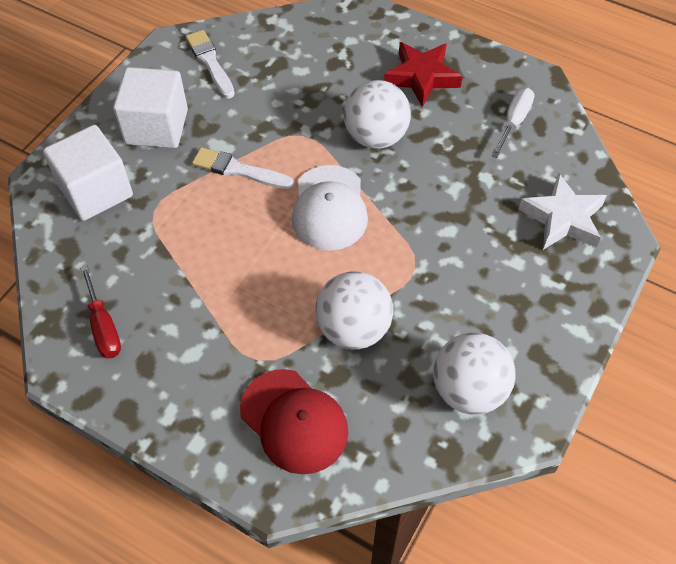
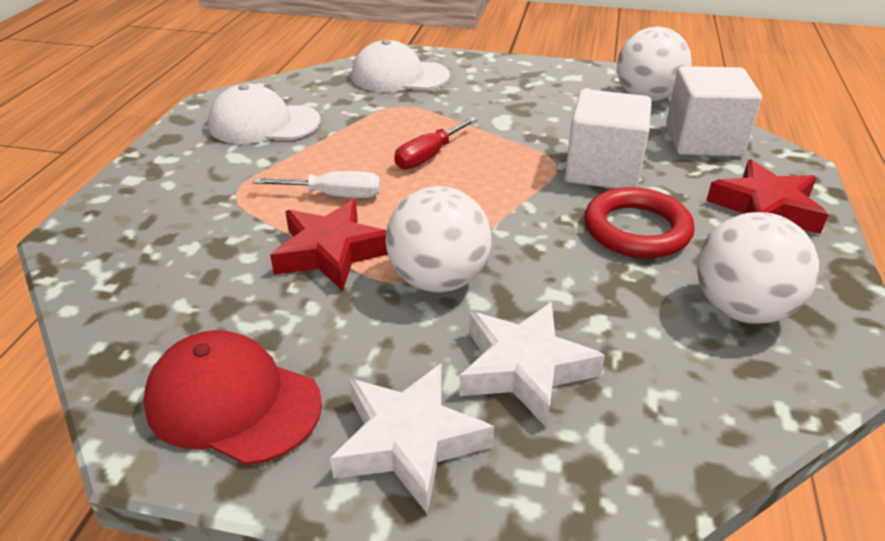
red ring: none = 0 -> [584,187,695,258] = 1
red star: [384,42,463,107] = 1 -> [270,200,388,291] [706,159,829,234] = 2
white brush: [186,30,235,99] [192,147,294,189] = 2 -> none = 0
white cap: [292,165,368,251] = 1 -> [208,84,321,144] [351,40,450,92] = 2
white star: [519,173,607,250] = 1 -> [330,364,494,514] [459,302,605,428] = 2

